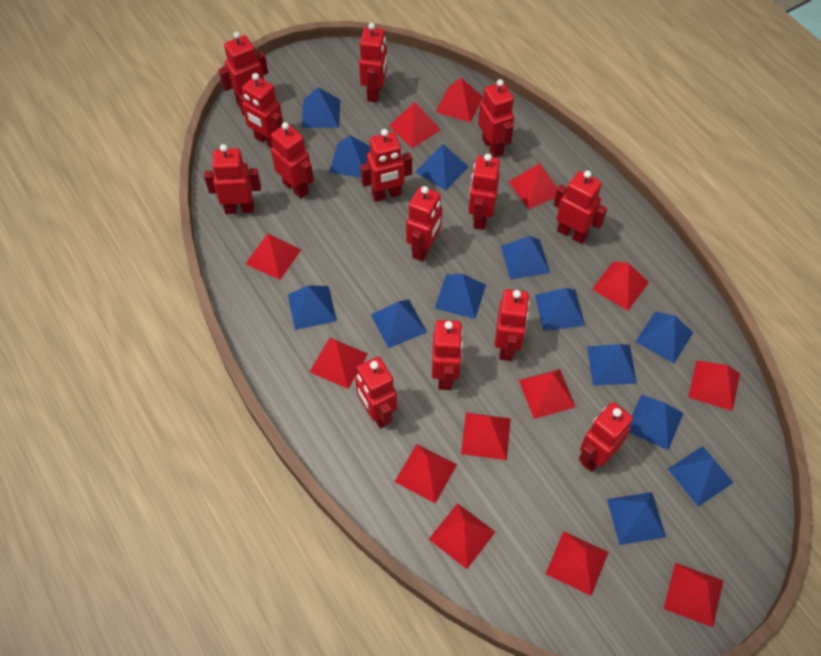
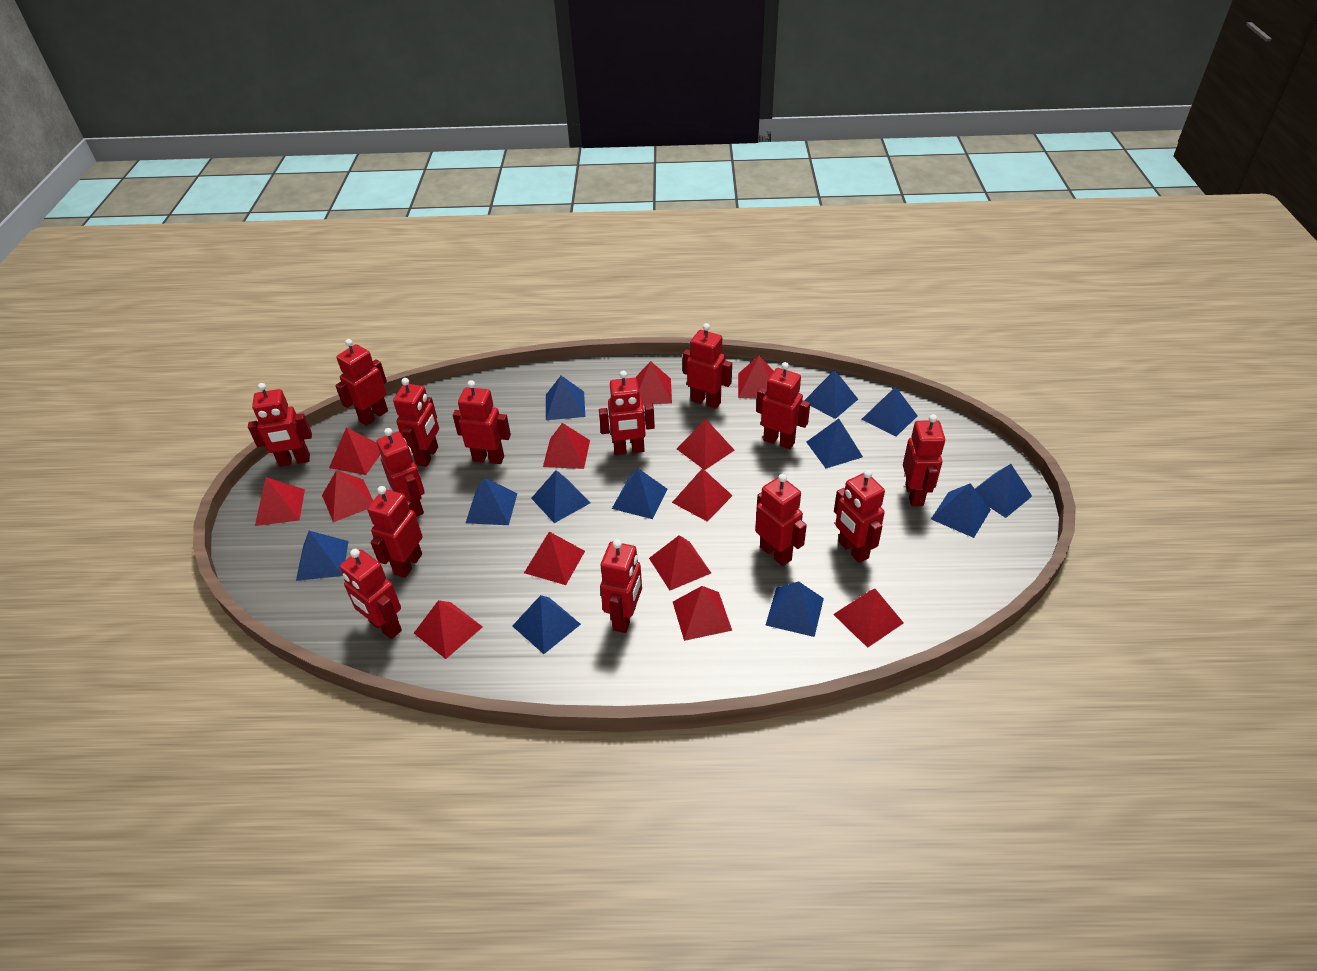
blue pyramid: [288,285,337,330] [302,87,340,128] [329,135,370,177] [371,299,427,348] [415,144,469,191] [435,274,486,319] [501,236,550,280] [535,288,585,331] [587,344,637,385] [607,492,666,545] [629,394,683,450] [636,311,693,363] [668,446,734,507] = 13 -> [296,531,349,581] [466,478,518,525] [513,595,581,654] [531,470,591,523] [546,376,585,420] [612,468,668,519] [766,581,824,637] [804,370,858,419] [806,419,863,468] [862,387,918,437] [931,483,991,538] [975,464,1032,518] = 12

